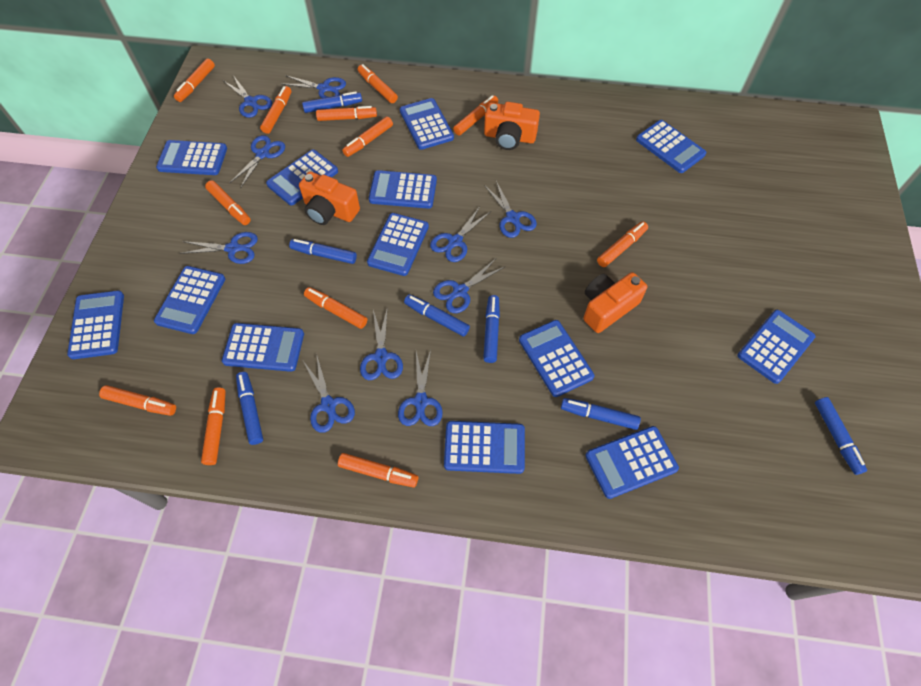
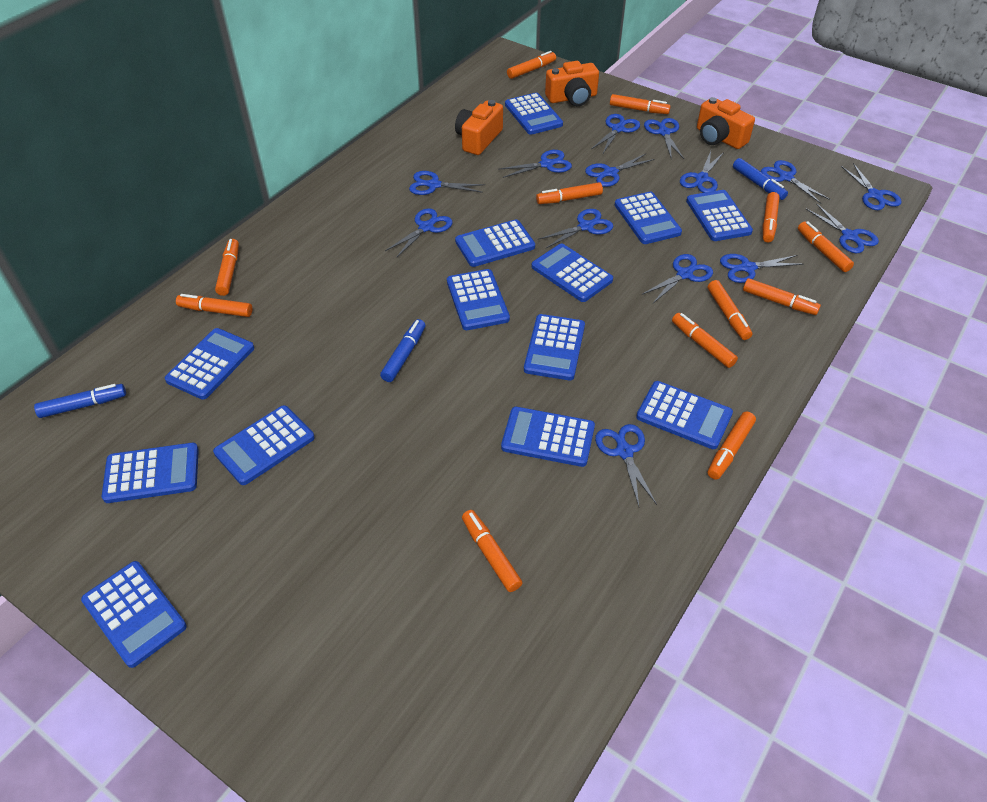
blue marker: [236,372,263,445] [289,239,357,264] [302,91,362,113] [404,294,470,336] [483,295,500,363] [561,398,641,430] [815,397,867,475] = 7 -> [34,384,126,418] [380,319,426,382] [733,158,788,200] = 3
blue scissors: [180,232,258,264] [224,75,272,118] [229,135,285,189] [283,75,346,98] [303,356,355,433] [360,310,403,380] [398,350,443,426] [430,206,491,262] [433,259,506,313] [484,181,537,238] = 10 -> [385,208,453,258] [409,171,485,195] [499,150,572,178] [538,209,613,248] [585,154,655,187] [592,114,640,153] [595,424,657,506] [641,254,713,303] [644,118,684,159] [680,151,724,193] [720,254,804,283] [761,160,830,204] [806,203,879,253] [841,163,902,210] = 14

